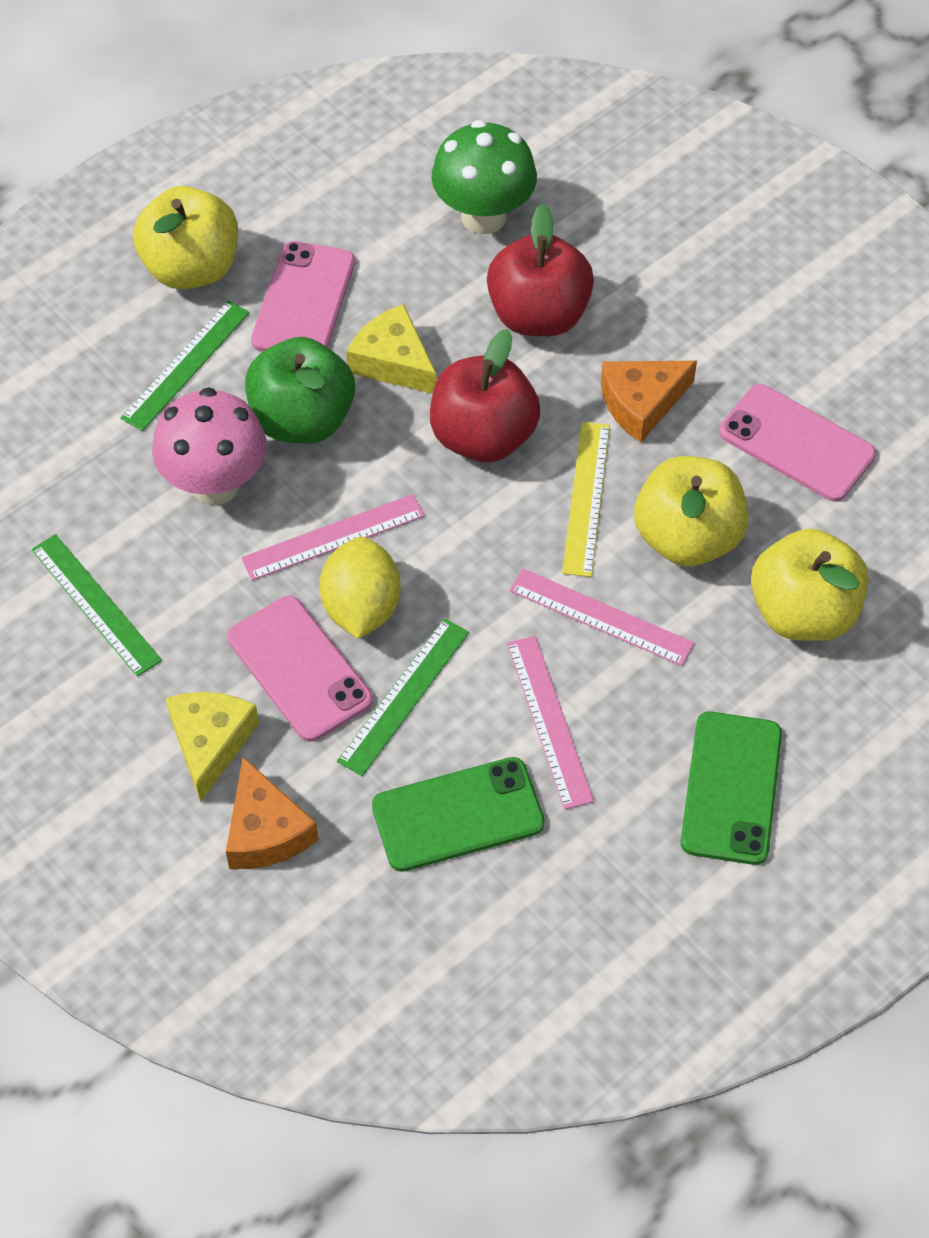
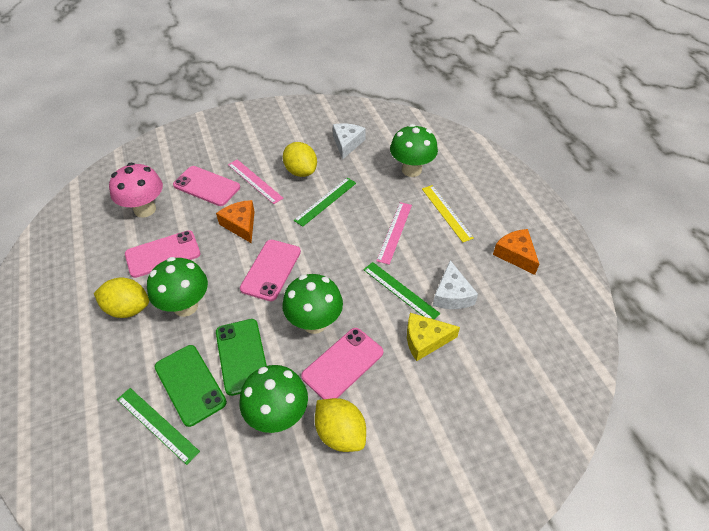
green apple: [245,337,355,444] = 1 -> none = 0
green mushroom: [432,120,537,234] = 1 -> [147,257,208,317] [240,365,308,433] [282,274,343,334] [390,124,438,177] = 4
pink phone: [227,596,373,742] [251,241,355,352] [719,384,876,502] = 3 -> [125,230,200,278] [173,166,240,206] [240,240,301,301] [301,328,383,399] = 4
pink ruler: [241,494,425,581] [507,636,594,810] [509,568,694,666] = 3 -> [228,159,283,204] [377,202,412,265] = 2
red apple: [430,329,540,463] [487,204,594,336] = 2 -> none = 0
white cheese: none = 0 -> [333,123,366,160] [433,260,478,309] = 2
yellow apple: [133,186,238,289] [634,456,749,566] [751,529,869,641] = 3 -> none = 0
yellow cheese: [166,692,259,802] [346,304,436,394] = 2 -> [407,313,460,361] = 1
yellow lemon: [319,537,401,639] = 1 -> [94,277,149,318] [283,142,317,177] [315,398,366,452] = 3

